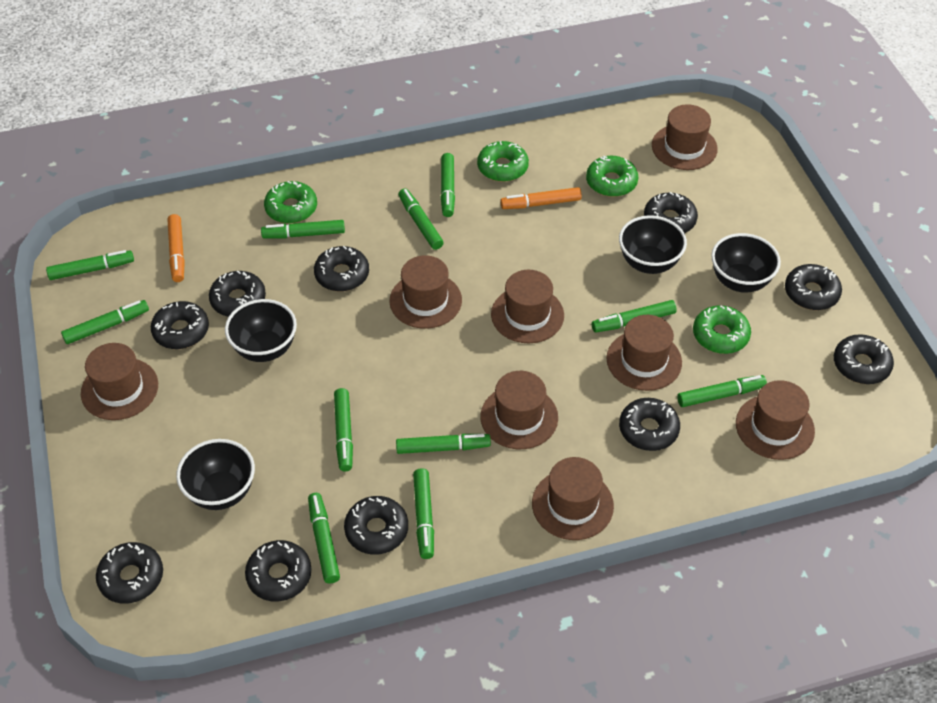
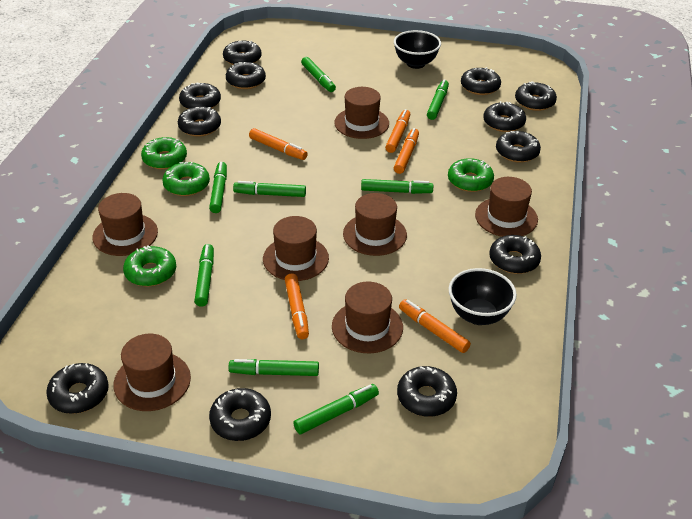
black bowl: [176,439,255,510] [225,299,297,362] [619,215,687,274] [711,233,781,293] = 4 -> [394,30,441,69] [449,268,517,325] = 2
black donut: [96,542,163,604] [151,301,209,349] [209,270,266,317] [245,540,312,602] [314,246,369,292] [344,496,408,555] [619,398,680,451] [644,192,698,233] [785,264,842,310] [834,334,894,384] = 10 -> [46,363,109,414] [178,106,221,137] [179,82,221,109] [209,388,271,441] [223,41,262,65] [226,62,266,89] [397,366,457,417] [461,67,501,95] [483,101,526,132] [489,235,541,274] [496,131,541,163] [515,81,557,111] = 12
brown hat: [81,343,158,420] [389,255,462,329] [480,371,558,449] [491,270,564,343] [532,457,614,540] [607,315,682,391] [652,104,718,170] [736,380,815,460] = 8 -> [92,193,158,256] [113,334,191,411] [263,216,329,281] [332,282,403,353] [334,87,389,139] [343,193,407,256] [475,177,538,237] = 7
green marker: [46,250,134,280] [61,300,149,344] [261,220,345,238] [308,493,340,583] [334,388,353,471] [396,434,491,454] [398,188,444,250] [413,468,434,559] [441,153,455,217] [592,300,677,333] [677,375,767,407] = 11 -> [194,244,214,307] [209,162,227,213] [229,359,319,376] [233,181,306,197] [294,384,379,434] [301,57,336,92] [361,179,433,194] [427,79,449,120] = 8
orange marker: [168,214,185,282] [500,187,582,209] = 2 -> [249,128,307,160] [285,274,309,339] [385,109,411,153] [394,128,419,174] [399,299,471,353] = 5

